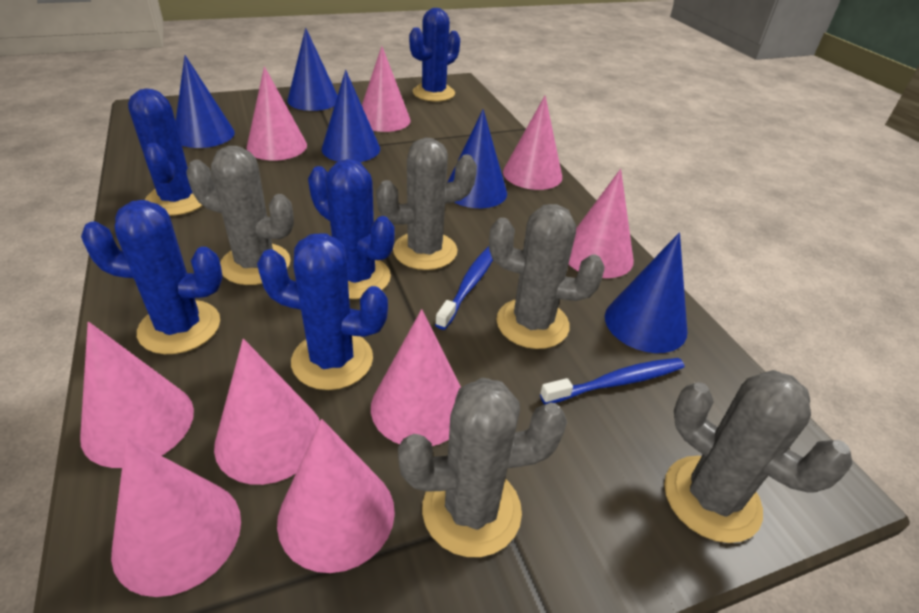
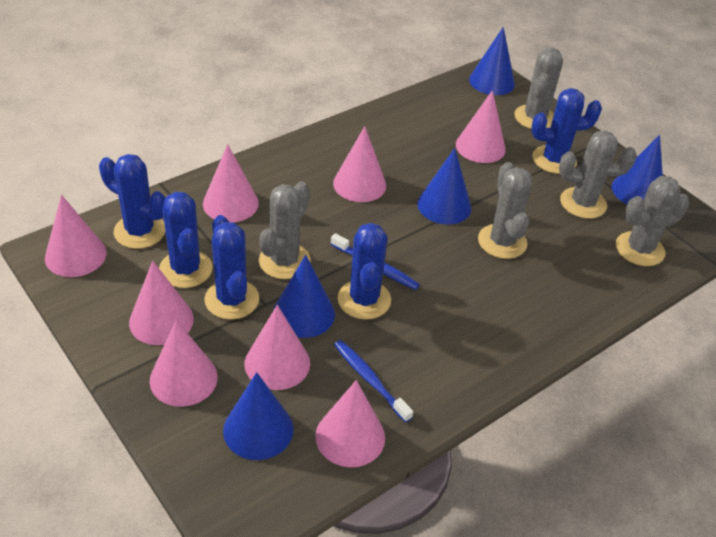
pink cone: [80,322,194,468] [111,438,241,597] [214,339,320,485] [247,66,307,160] [277,419,395,573] [362,46,411,132] [371,309,461,446] [503,96,562,190] [569,169,634,278] = 9 -> [45,195,107,277] [129,261,194,345] [150,320,218,407] [203,144,259,223] [245,305,310,390] [315,380,385,467] [333,126,386,202] [456,90,506,163] = 8

